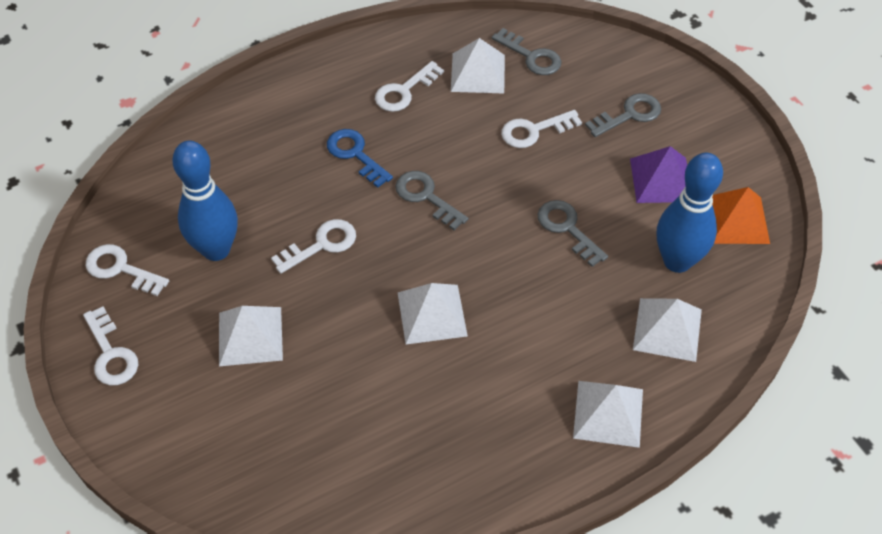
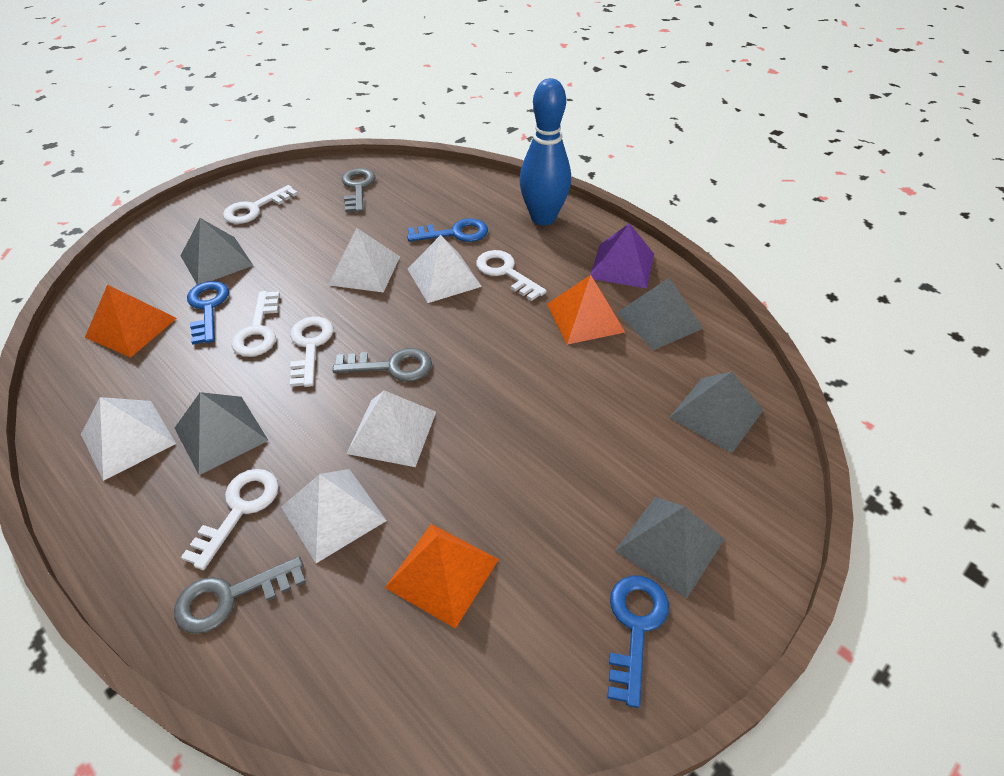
blue bowling pin: [172,141,238,261] [657,153,723,273] = 2 -> [520,78,571,225] = 1
blue key: [327,129,393,188] = 1 -> [187,281,229,345] [407,218,488,242] [607,576,669,708] = 3
grey key: [395,171,468,230] [491,28,561,75] [538,200,608,267] [585,93,661,137] = 4 -> [174,557,306,634] [332,348,432,382] [342,168,375,212] = 3
grey pyramid: none = 0 -> [175,392,269,475] [181,218,254,285] [615,497,725,598] [617,277,703,350] [669,372,763,453] = 5
orange pyramid: [712,187,770,244] = 1 -> [85,285,177,357] [385,524,499,629] [547,275,625,345] = 3

